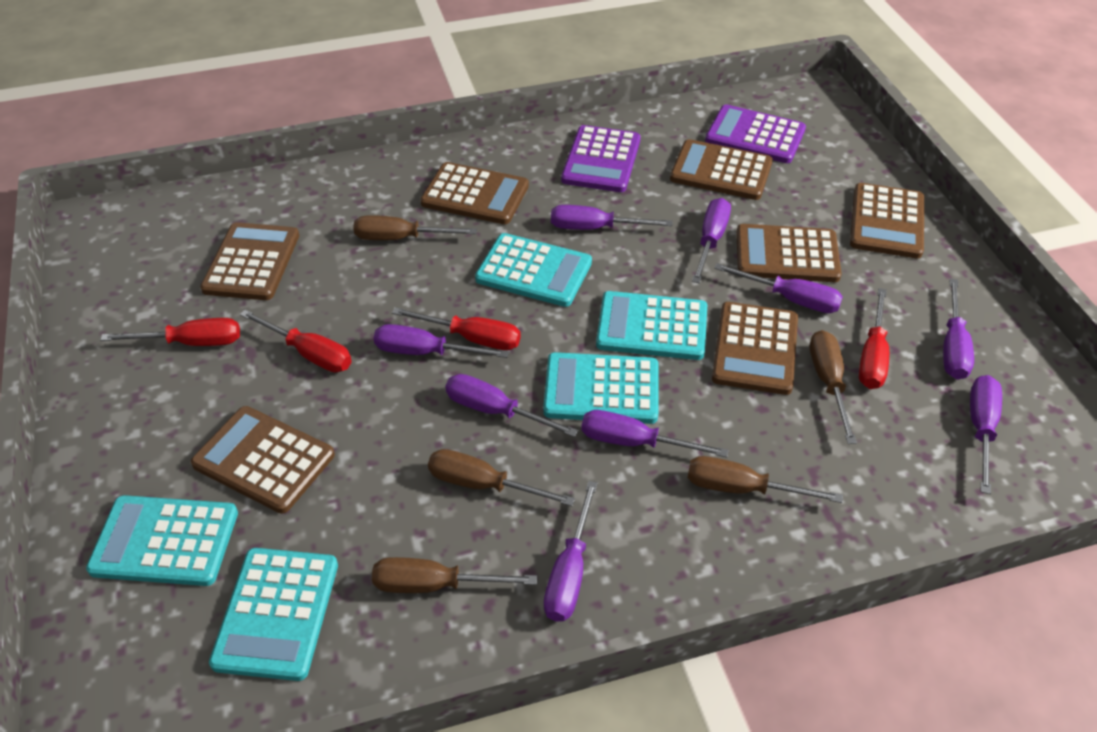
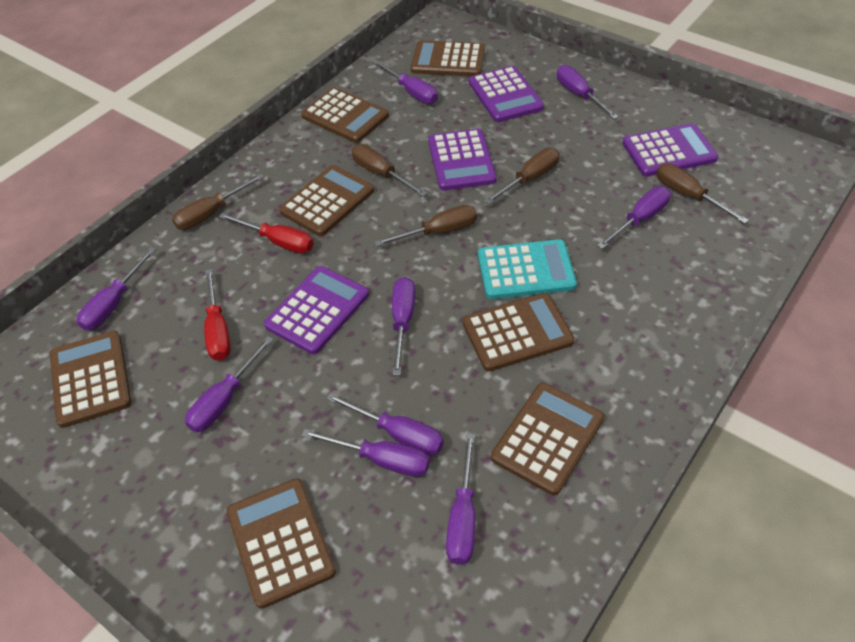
purple calculator: [561,125,641,192] [705,104,806,163] = 2 -> [264,266,369,354] [428,129,497,190] [469,66,544,122] [622,123,718,176] = 4
red screwdriver: [100,318,240,346] [240,310,352,373] [392,307,521,350] [859,288,889,389] = 4 -> [204,269,231,361] [219,213,313,253] = 2
turquoise calculator: [86,495,238,586] [209,548,338,681] [475,233,592,307] [543,352,658,424] [596,291,707,360] = 5 -> [478,239,577,299] = 1

